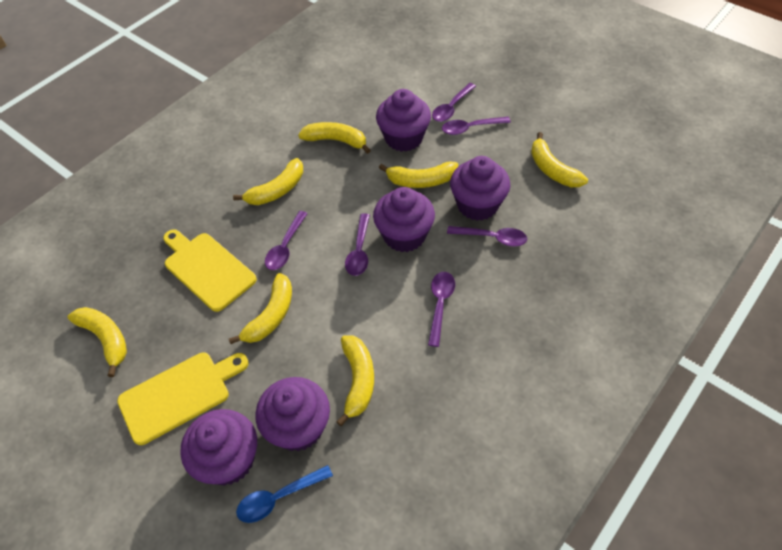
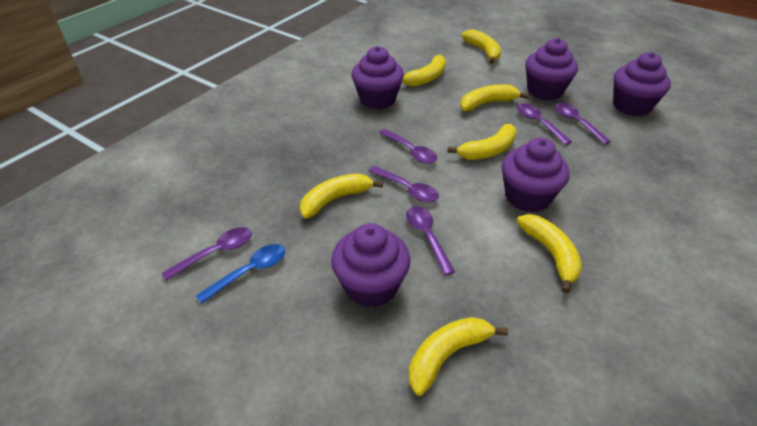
yellow cutting board: [117,352,249,445] [163,229,257,312] = 2 -> none = 0

